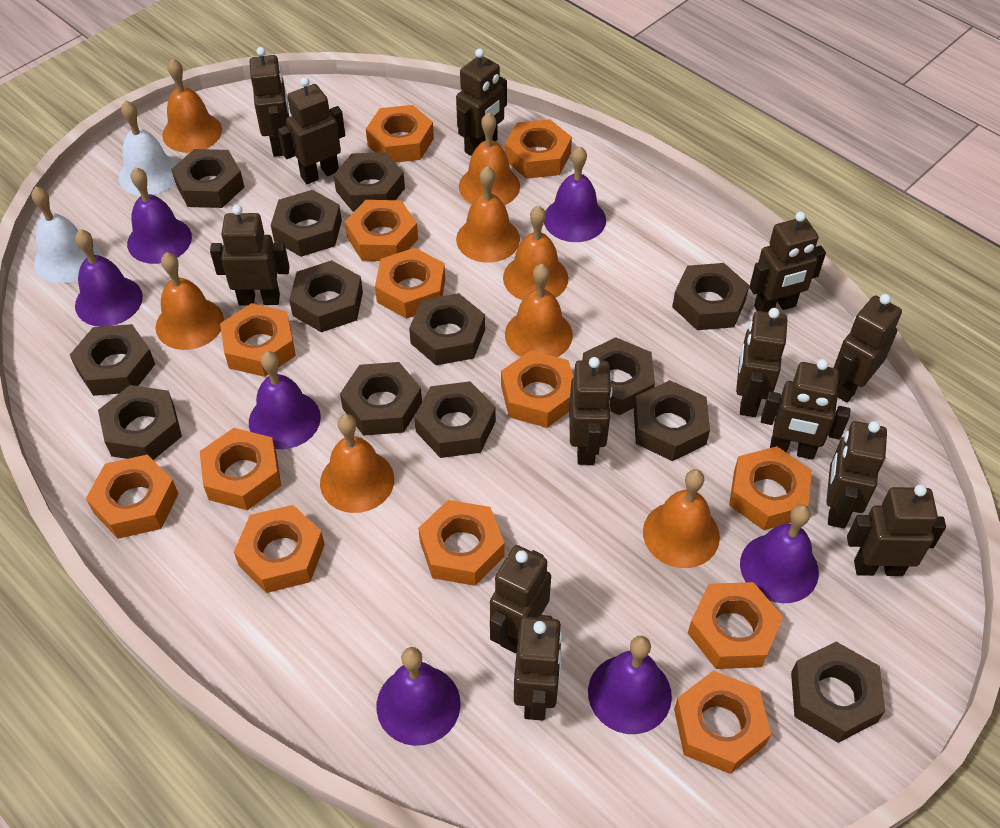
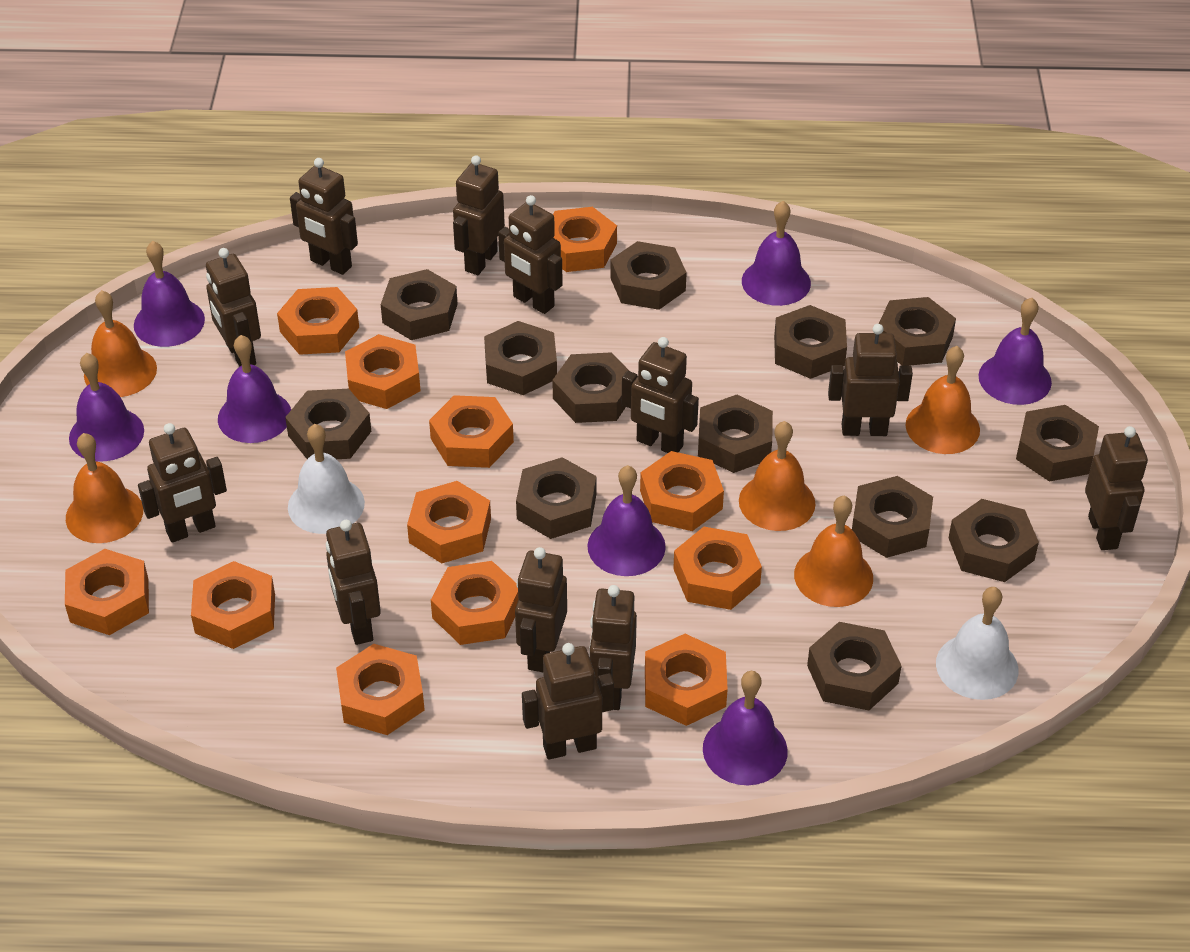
brown robot: [210,205,290,305] [249,47,289,157] [278,77,345,184] [456,49,507,156] [490,545,551,653] [514,615,563,721] [569,357,613,465] [736,308,788,417] [749,212,826,312] [761,359,851,460] [826,421,887,528] [834,294,902,402] [847,484,946,576] = 13 -> [138,423,227,542] [206,248,261,367] [290,158,358,275] [326,520,381,645] [453,155,505,275] [498,195,563,314] [515,547,567,672] [522,643,614,759] [589,585,637,710] [622,337,699,453] [828,324,913,436] [1085,426,1148,550] = 12
orange bell: [156,252,224,350] [162,58,222,153] [320,414,394,513] [456,166,520,263] [459,112,520,205] [503,206,568,300] [505,264,573,357] [643,469,720,568] = 8 -> [66,433,143,543] [84,290,157,397] [739,421,816,531] [794,496,873,607] [905,346,980,454] = 5
orange nut: [86,454,178,539] [200,428,281,510] [220,303,296,377] [234,505,325,593] [345,200,418,261] [366,105,434,163] [375,248,445,319] [418,500,504,586] [501,350,573,428] [505,119,572,179] [674,671,771,774] [688,582,783,669] [729,446,812,530] = 13 -> [65,549,149,635] [191,561,275,649] [277,287,359,355] [336,644,425,735] [345,334,421,409] [407,481,491,563] [429,395,514,468] [431,561,518,645] [553,207,617,272] [640,451,724,531] [645,634,728,726] [673,527,762,610] = 12

